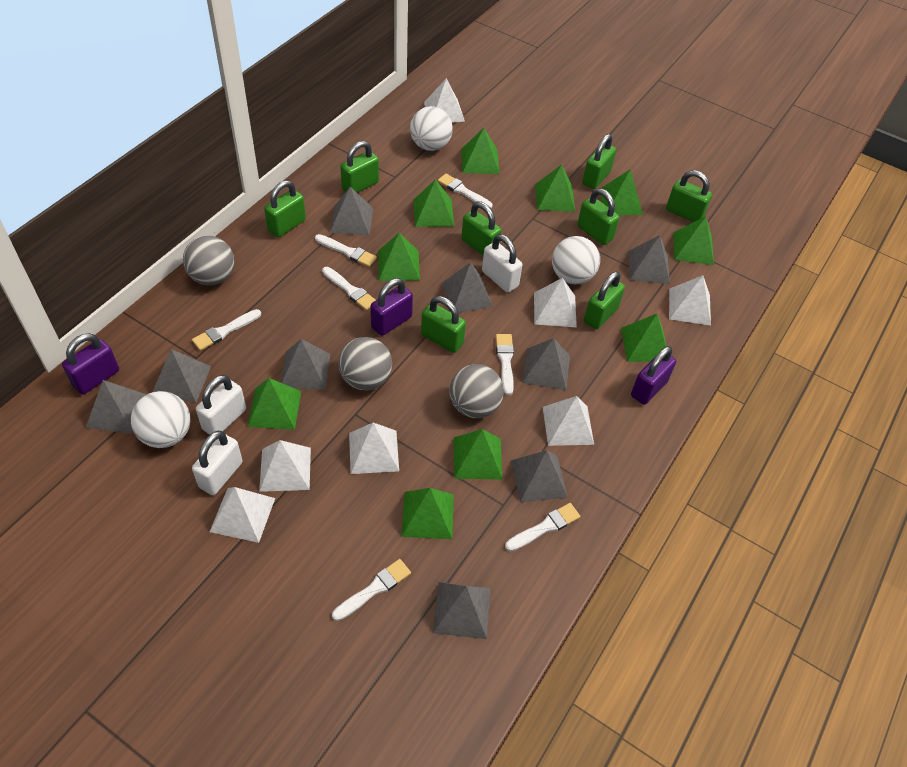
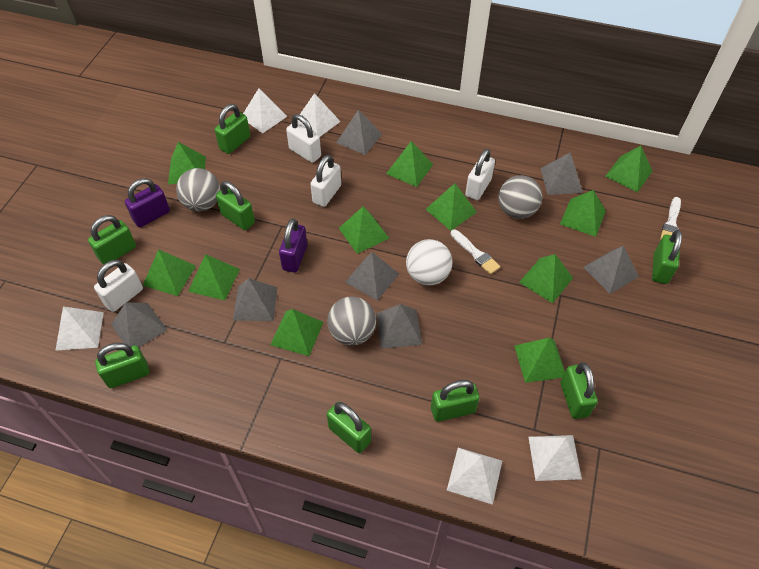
green pyramid: [247,378,301,430] [378,233,420,281] [401,488,454,539] [414,179,454,227] [454,429,503,480] [461,128,499,174] [535,165,575,212] [601,169,643,215] [621,314,666,362] [673,216,714,265] = 10 -> [143,249,196,296] [168,142,206,184] [188,254,240,300] [270,309,323,356] [339,206,390,254] [386,141,433,187] [426,183,477,231] [514,338,565,383] [519,254,573,303] [560,190,606,237] [605,146,653,192] = 11
grey pyramid: [86,380,147,434] [153,349,211,403] [281,339,330,390] [330,187,374,236] [433,582,491,639] [442,262,493,313] [511,450,568,503] [522,338,570,390] [628,235,670,284] = 9 -> [111,302,167,347] [233,278,277,321] [336,109,382,155] [346,252,399,301] [376,304,422,349] [540,152,583,195] [584,246,639,294] = 7
purple padlock: [62,333,119,394] [370,278,413,336] [631,346,676,405] = 3 -> [125,178,170,227] [279,218,307,273] = 2
white ball: [131,391,191,448] [410,106,453,151] [552,236,600,284] = 3 -> [406,239,452,286] = 1
white brush: [192,309,261,351] [315,234,377,267] [322,267,376,310] [332,559,411,621] [438,173,492,208] [496,334,514,395] [505,503,580,552] = 7 -> [451,230,500,275] [660,197,681,240] = 2
white padlock: [192,431,242,495] [196,375,246,435] [482,234,522,293] = 3 -> [94,260,143,312] [286,114,321,163] [310,155,341,207] [465,149,495,200] = 4
white pyramid: [210,487,275,543] [259,440,311,492] [349,423,399,474] [424,78,465,123] [534,278,577,328] [543,396,594,446] [669,275,711,326] = 7 -> [55,306,104,351] [243,88,287,133] [297,93,341,137] [447,448,502,505] [528,435,582,481] = 5

